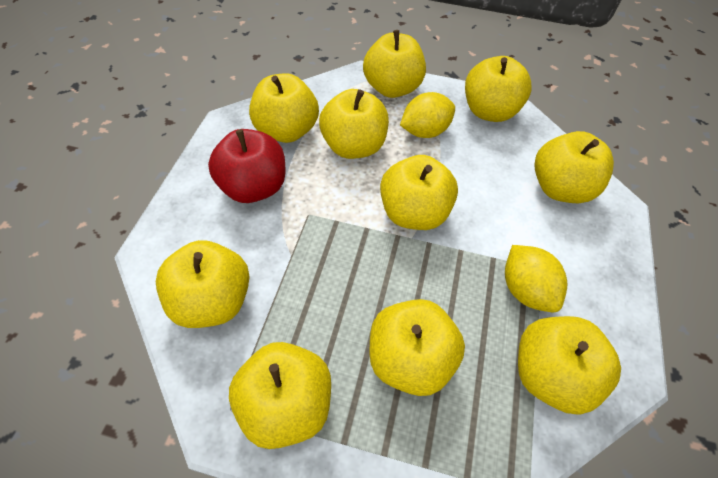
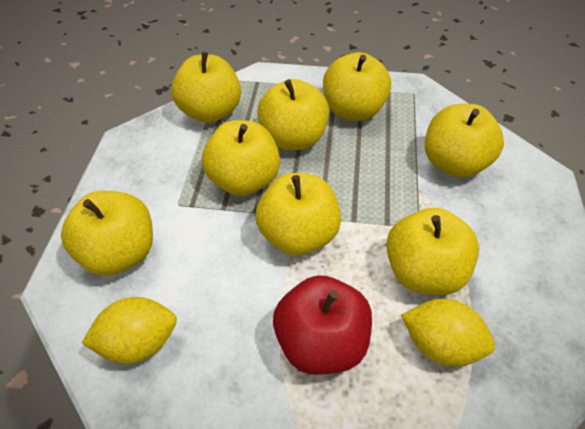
yellow apple: [156,240,250,328] [229,342,331,449] [249,73,319,143] [319,89,389,159] [363,30,426,98] [370,299,465,396] [380,155,458,230] [465,56,532,122] [518,316,621,415] [534,131,614,203] = 10 -> [61,191,153,276] [171,52,241,123] [202,120,280,196] [255,173,341,256] [257,79,329,150] [323,52,391,121] [386,208,479,295] [425,104,504,178] = 8

